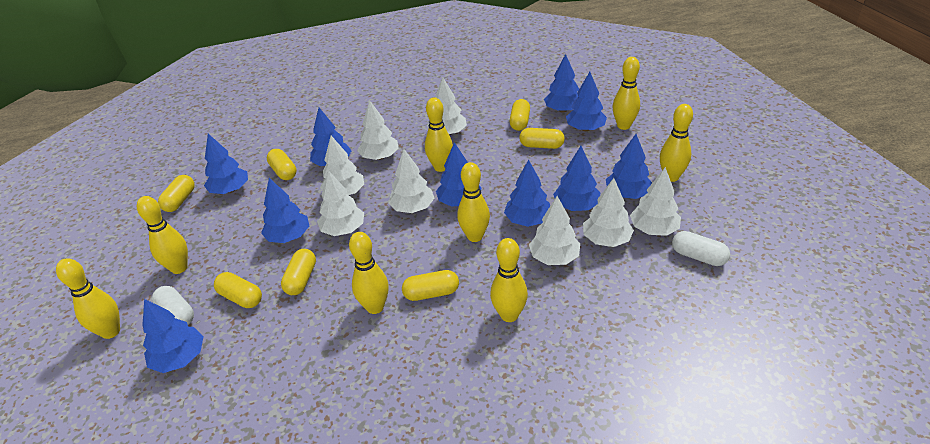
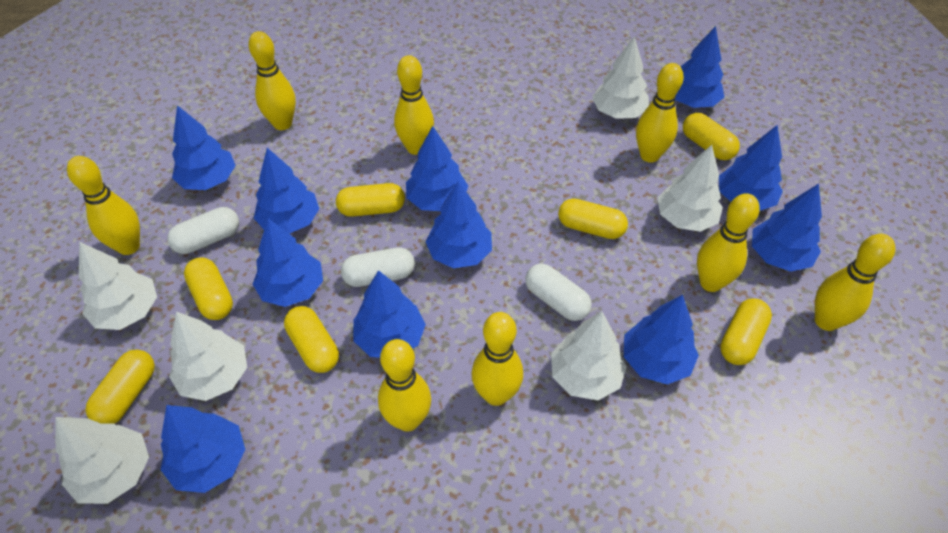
blue tree: [143,299,204,373] [204,134,248,194] [261,178,309,243] [310,108,352,166] [436,142,481,207] [504,160,550,227] [544,54,579,112] [553,146,600,211] [566,72,607,131] [606,134,652,199] = 10 -> [161,405,246,493] [172,105,236,190] [253,218,323,307] [254,148,320,234] [353,270,426,358] [406,126,468,211] [426,181,492,268] [624,295,699,384] [675,26,724,108] [719,125,783,211] [752,184,822,272] = 11
white capsule: [152,286,194,324] [672,231,730,266] = 2 -> [167,207,239,254] [341,247,415,287] [525,264,592,321] = 3
white tree: [317,170,364,236] [320,136,364,195] [357,100,399,160] [388,149,434,213] [427,77,467,135] [529,196,580,265] [583,178,634,247] [630,167,681,236] = 8 -> [55,417,149,504] [79,242,157,330] [169,311,247,401] [551,311,627,400] [592,37,649,119] [657,145,723,232] = 6

